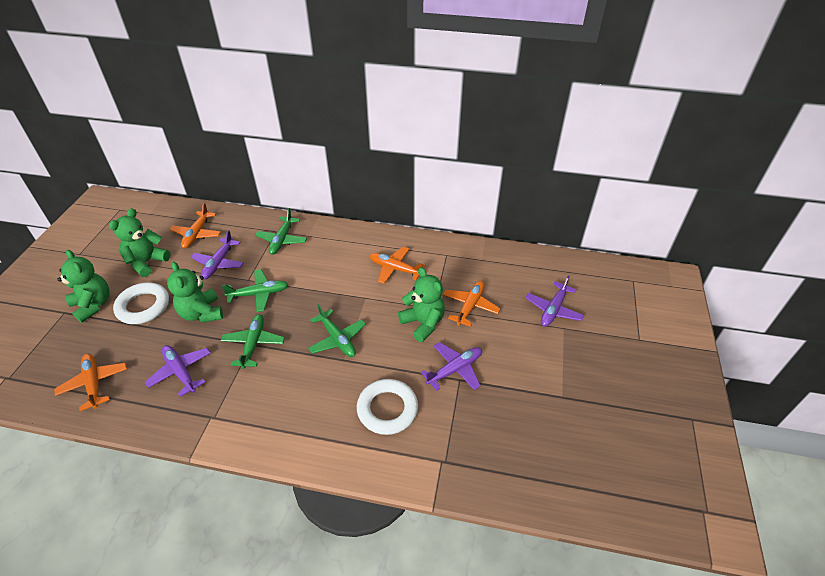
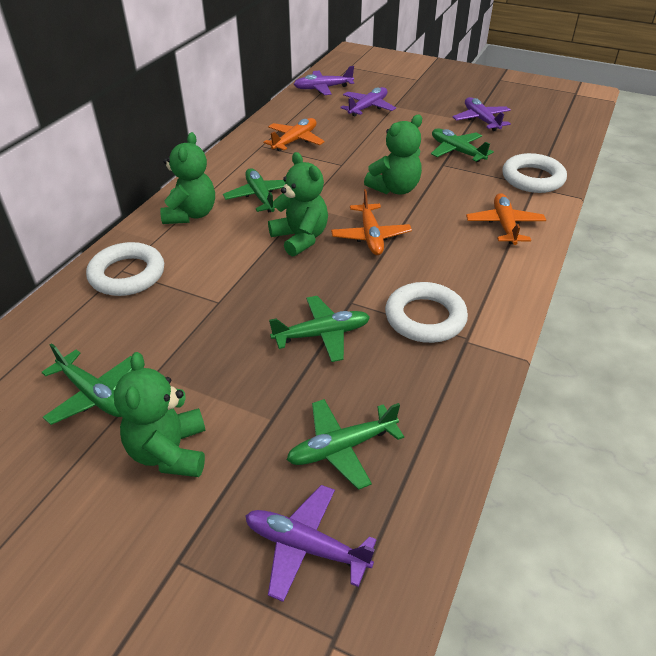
green plane: [221,269,289,312] [221,314,285,369] [255,208,307,255] [308,304,366,357] = 4 -> [41,343,132,425] [223,168,285,213] [269,296,370,362] [287,399,404,490] [431,129,494,162] = 5
orange plane: [54,354,127,411] [169,203,221,248] [369,247,426,284] [443,281,500,327] = 4 -> [264,118,325,152] [331,189,412,255] [466,193,546,245] = 3
white ring: [113,283,169,324] [357,379,418,435] = 2 -> [86,242,164,296] [385,282,468,343] [502,153,567,193] = 3

